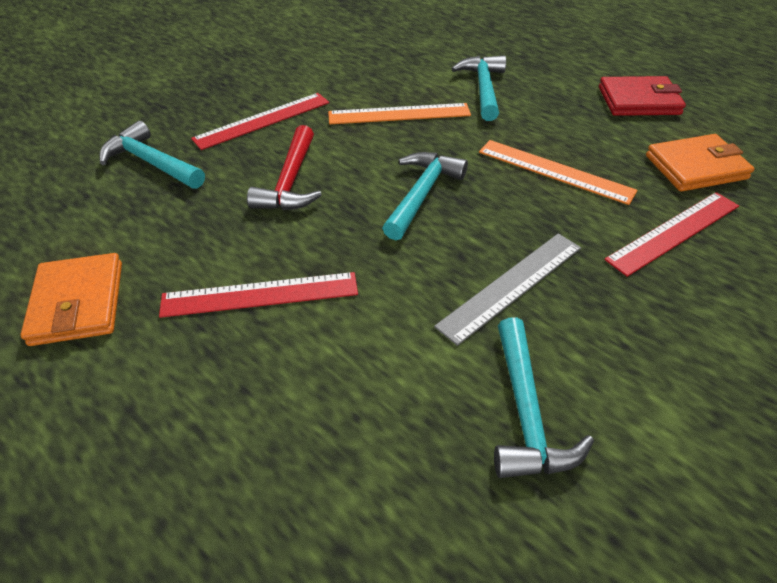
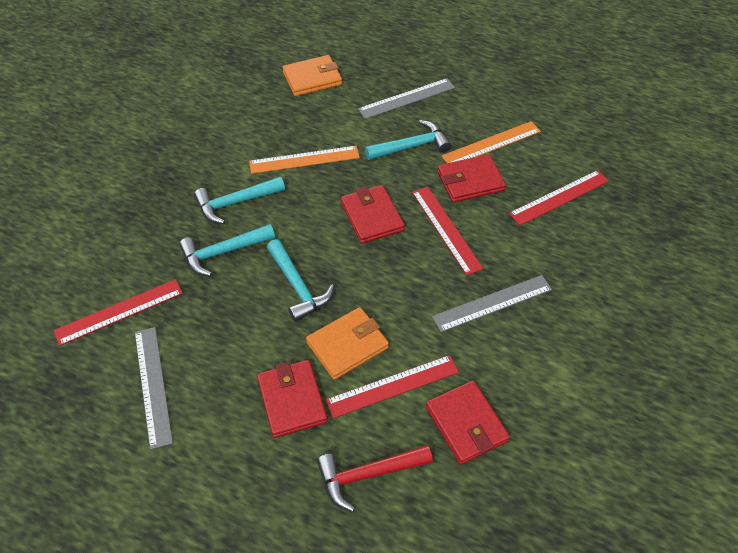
grey ruler: [434,233,581,346] = 1 -> [135,327,173,449] [358,78,455,119] [432,275,552,332] = 3
red ruler: [159,272,358,318] [191,93,329,150] [604,192,739,277] = 3 -> [54,279,183,346] [326,355,459,418] [412,186,483,276] [509,170,609,225] = 4
red wallet: [599,76,686,116] = 1 -> [257,360,328,438] [341,185,405,244] [426,381,510,465] [437,154,506,203] = 4

